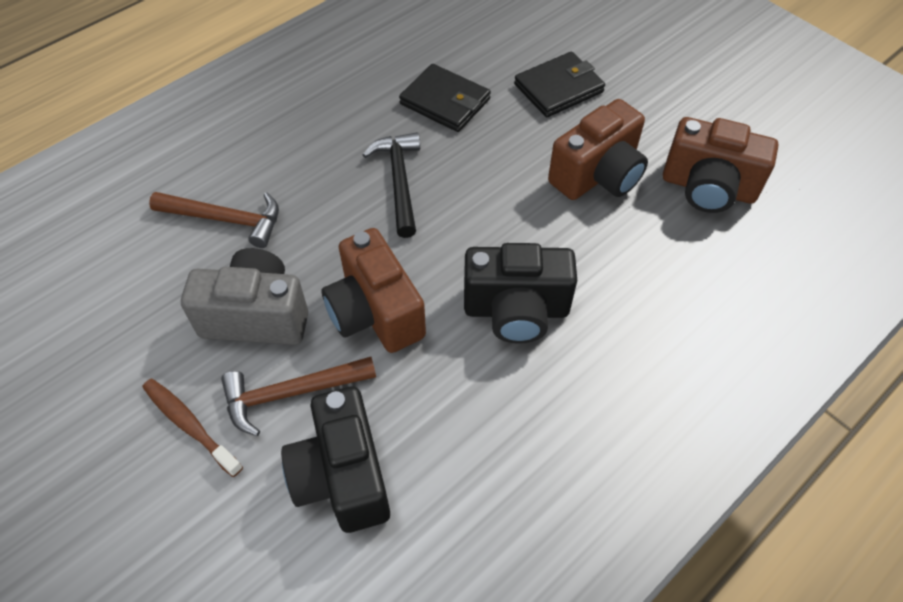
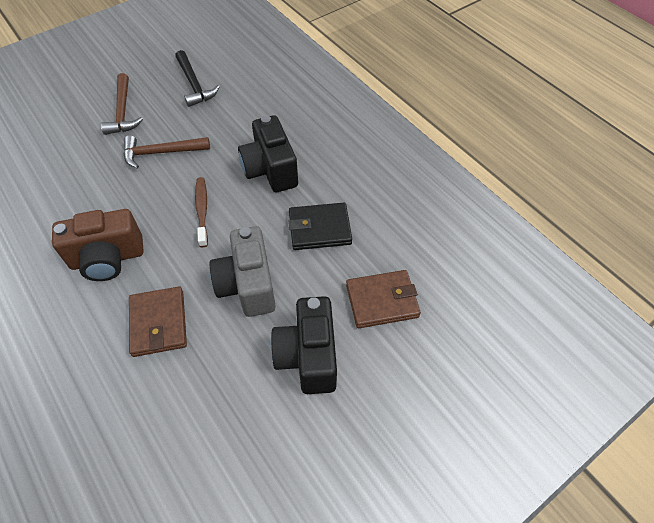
black wallet: [399,64,491,132] [514,52,605,117] = 2 -> [288,203,352,250] = 1
brown camera: [322,228,426,353] [548,99,648,200] [663,117,778,213] = 3 -> [52,209,144,281] = 1
brown wallet: none = 0 -> [129,287,187,357] [346,270,421,328] = 2

